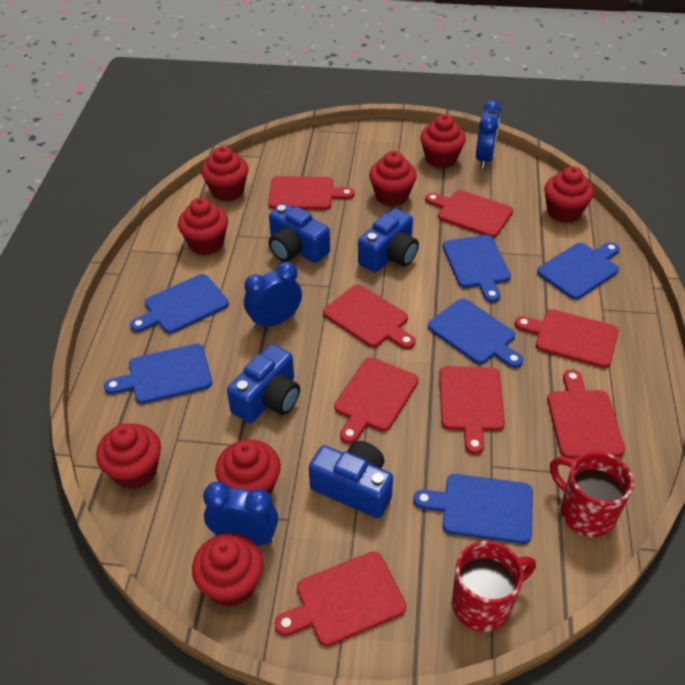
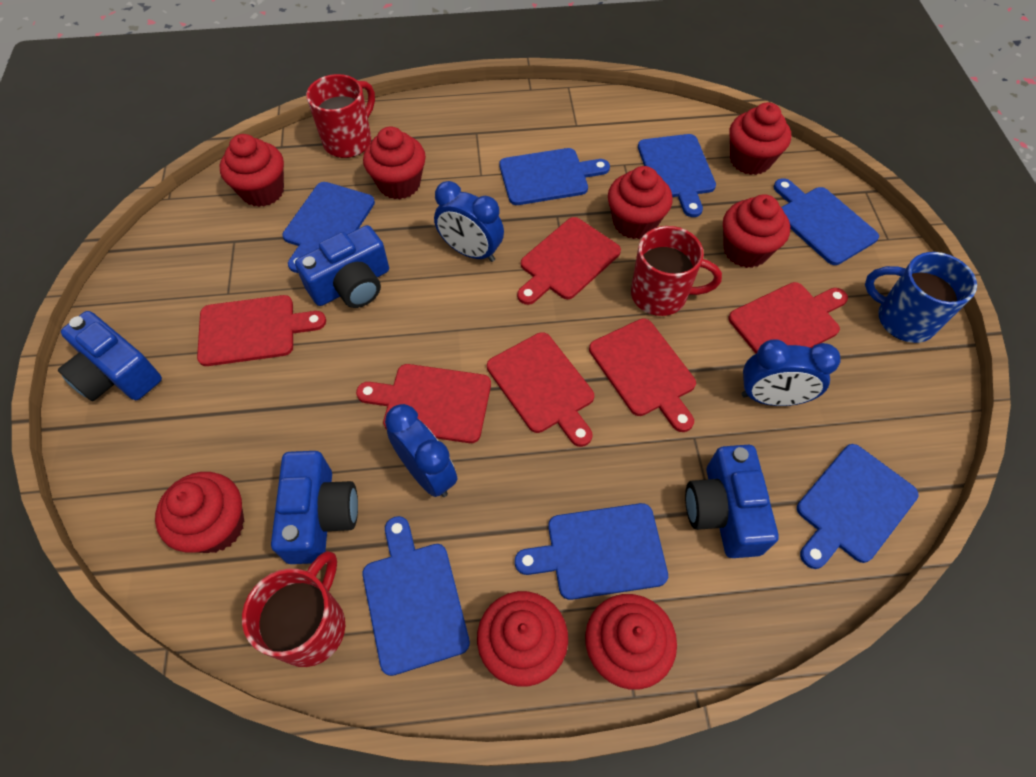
blue cutting board: [104,344,212,404] [130,274,229,333] [413,474,533,544] [428,299,523,368] [443,235,511,302] [537,242,620,299] = 6 -> [282,182,375,273] [363,516,470,676] [499,148,610,205] [515,503,668,600] [638,134,716,217] [774,178,879,265] [797,444,919,569] = 7
blue mug: none = 0 -> [865,252,977,343] = 1
red cutting board: [268,176,354,210] [275,551,406,646] [323,285,415,349] [334,357,419,444] [425,190,513,238] [439,366,505,454] [515,309,619,368] [547,369,625,459] = 8 -> [197,295,326,366] [356,364,491,443] [487,332,594,447] [517,217,621,305] [589,318,696,432] [728,282,848,354] = 6
red mug: [452,541,536,632] [550,452,634,537] = 2 -> [242,551,345,667] [306,74,375,158] [631,226,722,316] = 3

